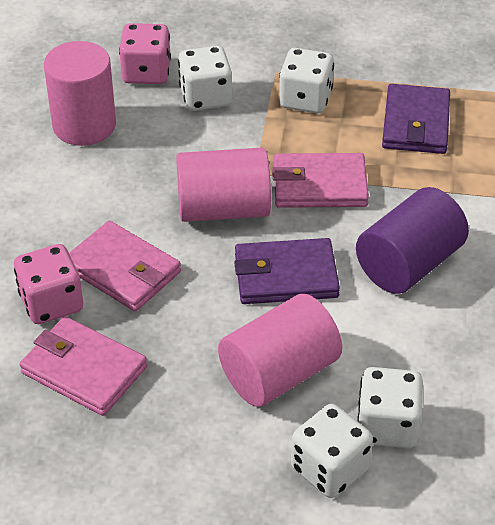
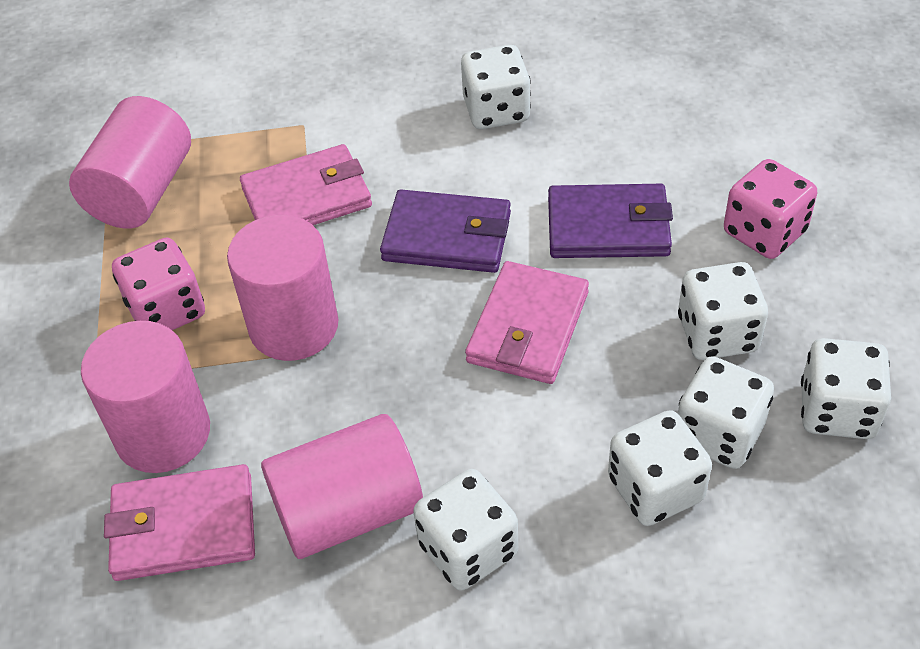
pink cylinder: [44,41,116,146] [176,148,271,222] [218,294,342,407] = 3 -> [69,96,191,229] [81,321,210,473] [227,215,338,361] [261,414,423,559] = 4
purple cylinder: [356,187,469,294] = 1 -> none = 0
white dice: [178,46,232,111] [279,48,334,113] [291,404,373,498] [358,367,423,448] = 4 -> [413,469,518,591] [461,45,531,129] [608,410,712,526] [678,262,768,360] [678,356,774,469] [801,338,891,439] = 6

